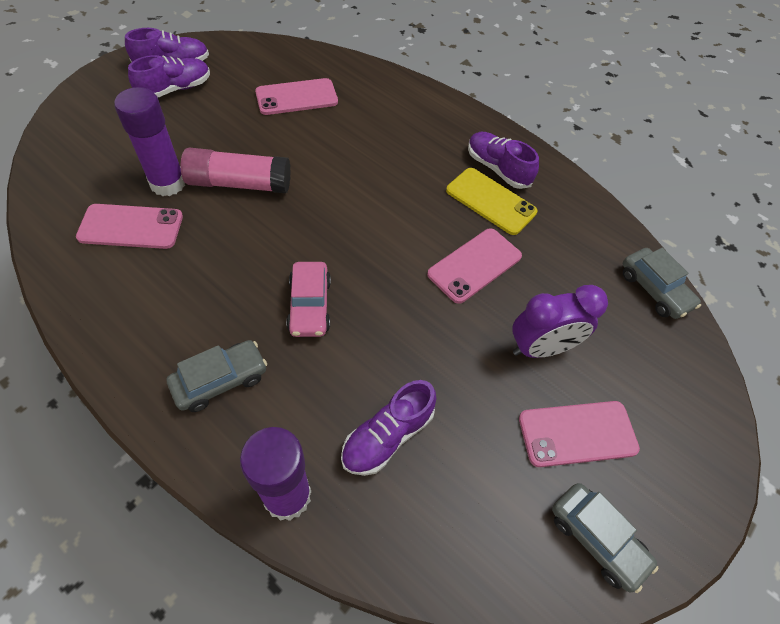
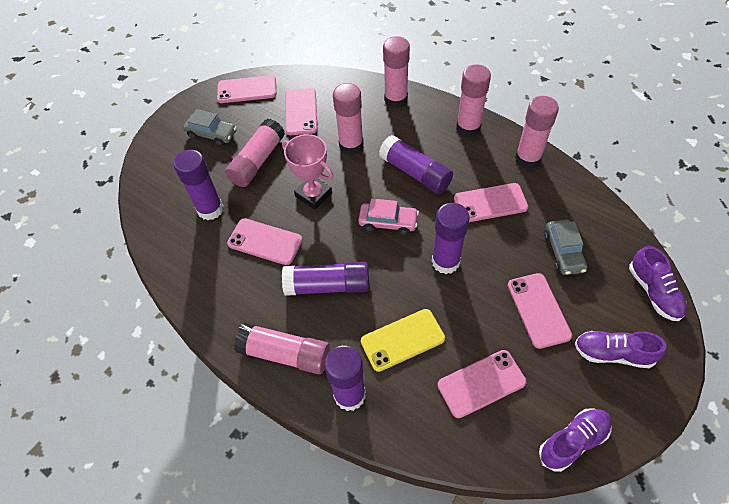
grey car: [167,340,267,412] [552,483,659,593] [623,248,701,319] = 3 -> [183,109,237,146] [544,220,587,275] = 2
pink glue stick: [180,148,291,193] = 1 -> [225,119,285,187] [234,323,330,374] [333,83,364,155] [383,36,410,108] [456,64,491,137] [515,96,559,169] = 6
pink phone: [76,204,183,249] [255,78,338,115] [427,228,522,304] [519,401,640,467] = 4 -> [217,75,276,103] [227,218,303,265] [285,88,318,135] [437,350,527,418] [454,183,528,222] [508,273,572,349] = 6
pink trophy: none = 0 -> [282,134,333,210] = 1
purple clock: [512,285,608,358] = 1 -> none = 0
purple glue stick: [114,87,185,196] [240,427,311,521] = 2 -> [173,150,223,220] [282,262,369,296] [324,346,366,411] [379,135,453,194] [432,203,470,274] = 5
purple shoe: [125,28,209,62] [128,55,210,97] [341,380,436,476] [468,132,539,189] = 4 -> [539,408,612,472] [575,331,667,368] [629,246,687,321] = 3

